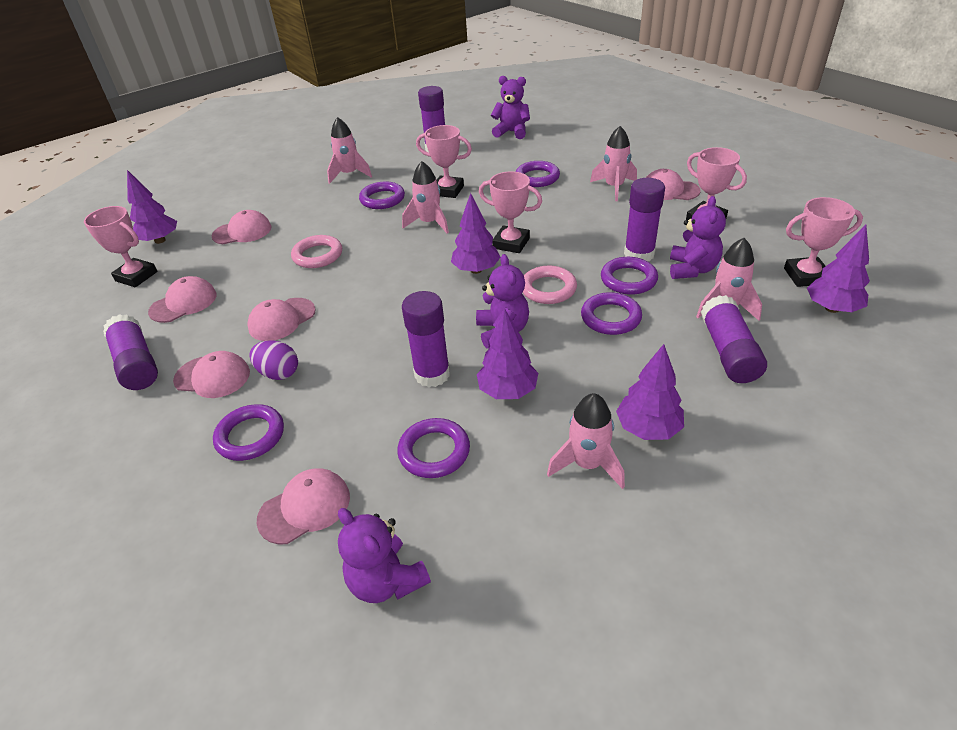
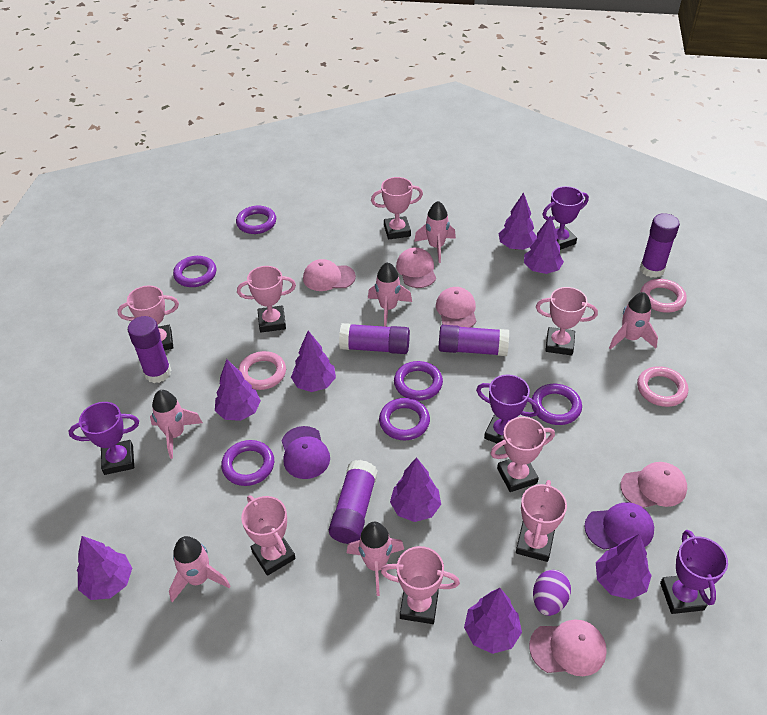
pink cap: [148,276,217,323] [173,351,250,398] [212,210,272,244] [247,298,316,341] [257,469,350,544] [646,169,701,200] = 6 -> [303,259,356,291] [396,247,436,288] [436,287,476,328] [529,620,607,676] [620,462,687,508] = 5
pink ring: [291,235,342,268] [522,265,577,304] = 2 -> [238,351,286,390] [637,366,688,407] [640,279,687,313] = 3
pink rocket: [327,117,372,184] [402,161,449,234] [547,393,625,489] [590,126,637,201] [696,238,762,321] = 5 -> [150,390,203,459] [169,536,230,602] [347,522,404,596] [368,262,412,327] [414,201,456,263] [609,292,658,350] = 6
pink trophy: [84,206,157,287] [416,125,472,198] [479,171,542,253] [686,147,747,220] [784,197,863,287] = 5 -> [117,286,179,350] [237,266,296,332] [241,495,296,576] [371,177,423,239] [381,546,460,624] [490,417,555,492] [516,480,567,562] [536,287,598,355] = 8
purple cap: none = 0 -> [281,426,330,479] [584,502,654,550] = 2
purple teddy bear: [338,508,431,603] [476,254,529,348] [491,76,530,139] [670,196,726,279] = 4 -> none = 0
purple tree: [127,170,177,244] [451,193,501,274] [477,308,538,399] [616,344,684,440] [807,225,870,313] = 5 -> [77,536,132,600] [215,359,261,421] [291,331,336,392] [390,457,441,522] [464,588,522,654] [499,192,537,250] [524,215,564,274] [596,533,652,600] = 8
purple trophy: none = 0 -> [69,402,139,475] [476,374,540,446] [543,186,589,250] [660,530,728,614] = 4

